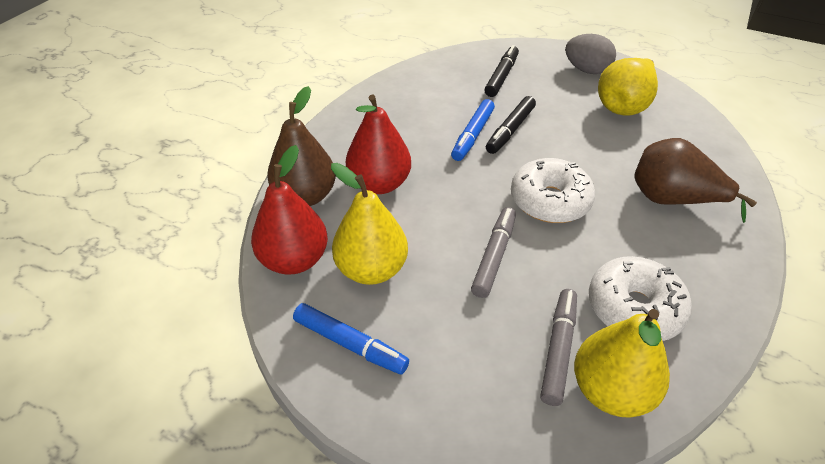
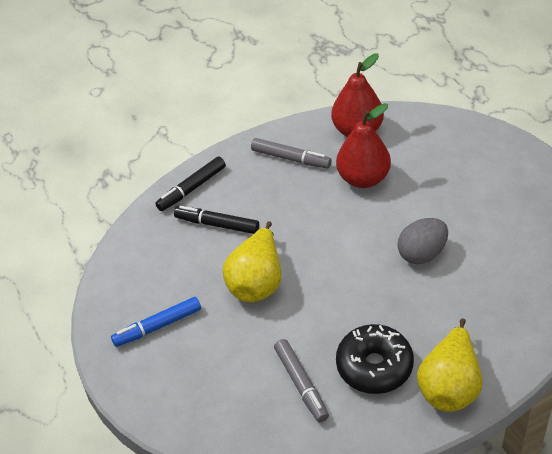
black donut: none = 0 -> [336,324,414,394] = 1
blue marker: [293,303,409,374] [451,99,495,161] = 2 -> [111,297,201,347] = 1
brown pear: [267,86,336,206] [634,138,757,223] = 2 -> none = 0
white donut: [511,158,595,223] [589,256,692,341] = 2 -> none = 0
yellow pear: [331,163,408,285] [574,309,670,418] [598,58,658,116] = 3 -> [223,221,281,302] [417,318,483,412] = 2

